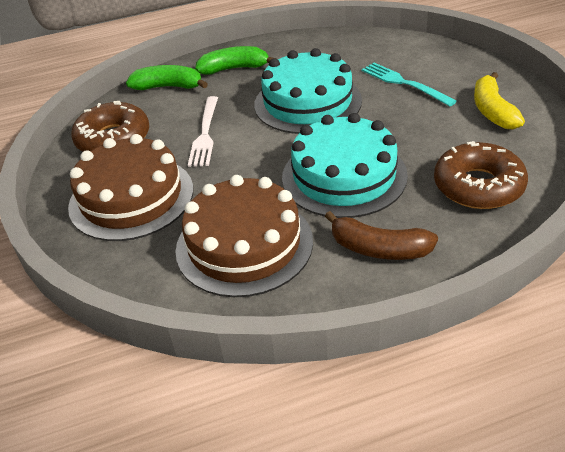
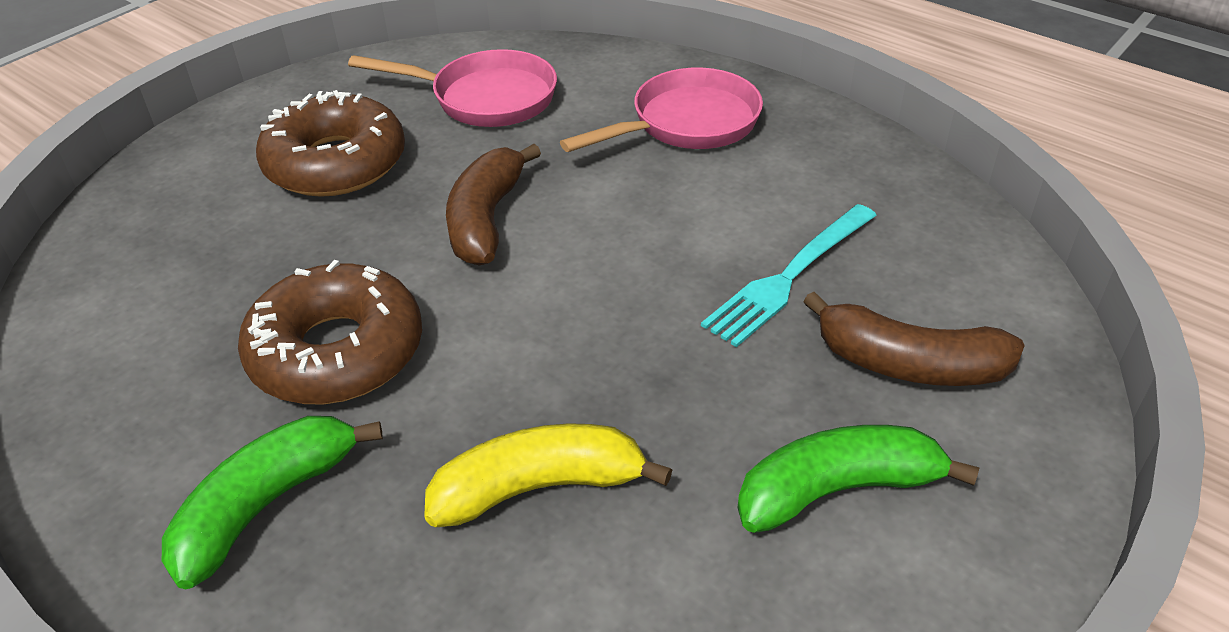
brown banana: [325,211,438,260] = 1 -> [446,144,541,266] [803,292,1025,386] = 2
brown cake: [68,134,193,241] [176,175,313,297] = 2 -> none = 0
pink pan: none = 0 -> [348,49,557,127] [560,68,763,152] = 2
turquoise cake: [254,48,362,134] [282,113,408,218] = 2 -> none = 0
white fork: [188,96,218,167] = 1 -> none = 0

